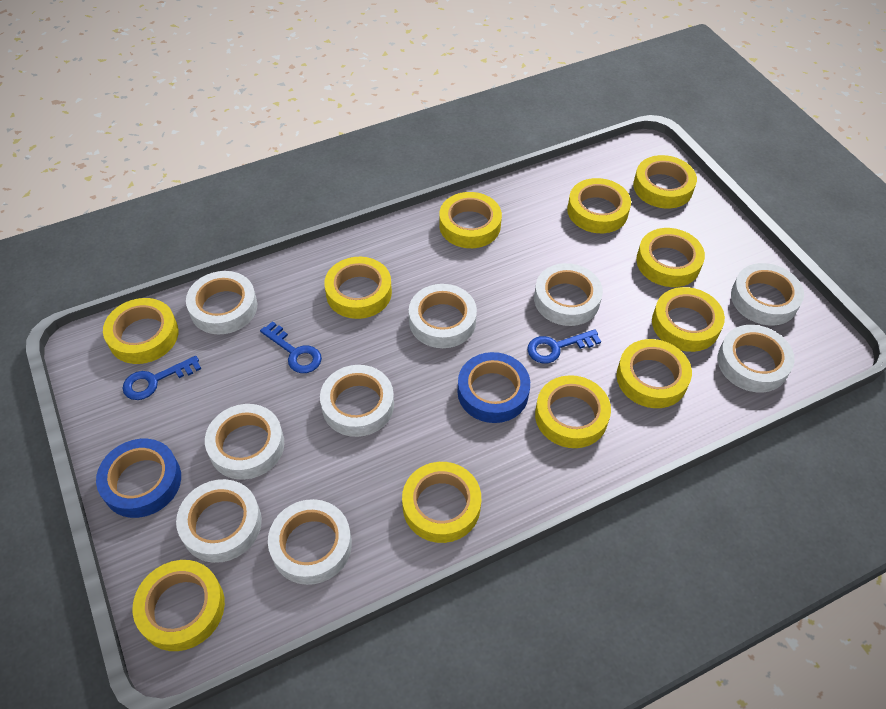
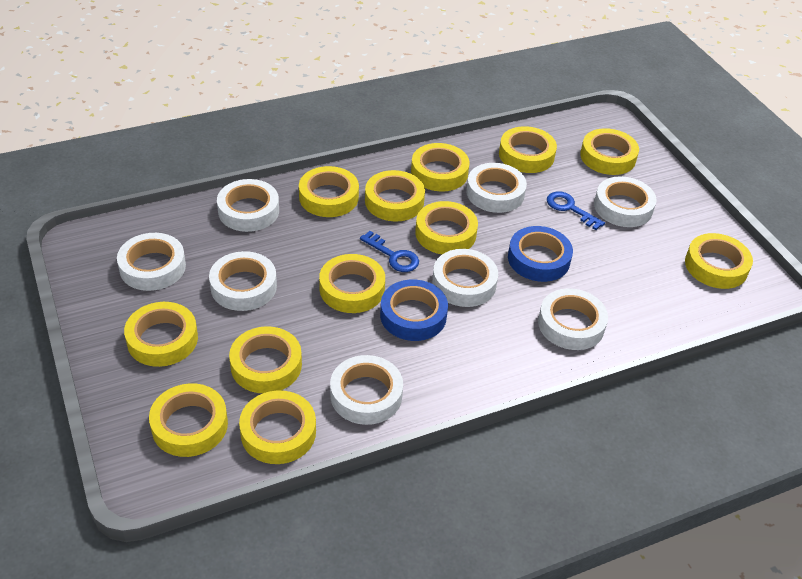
blue key: [122,356,201,400] [260,321,322,373] [527,329,601,364] = 3 -> [360,231,419,272] [547,191,605,230] = 2
white tape: [176,479,262,563] [186,271,257,335] [205,404,284,480] [268,499,352,585] [320,365,394,437] [409,284,477,348] [534,263,603,326] [718,325,795,392] [731,263,804,325] = 9 -> [117,233,186,291] [209,251,277,311] [217,179,279,232] [330,355,403,425] [432,249,498,307] [466,163,527,213] [538,288,608,350] [594,176,657,227] = 8
yellow tape: [103,298,178,364] [132,560,225,651] [324,257,392,319] [402,462,481,543] [439,192,502,248] [535,375,611,448] [567,178,631,233] [617,339,692,408] [633,155,697,209] [636,228,705,287] [652,287,725,352] = 11 -> [124,302,198,367] [149,383,228,457] [229,326,302,393] [239,390,316,464] [299,166,359,217] [319,254,385,313] [365,170,425,221] [411,143,470,191] [415,201,478,254] [499,126,557,173] [580,128,639,175] [685,233,753,289] = 12

